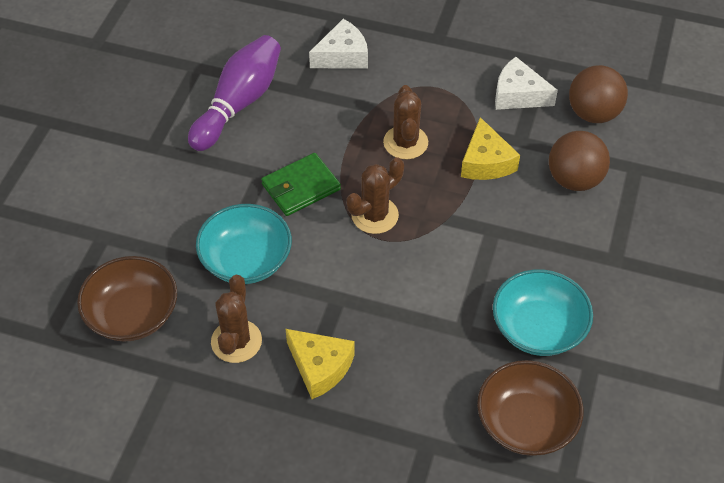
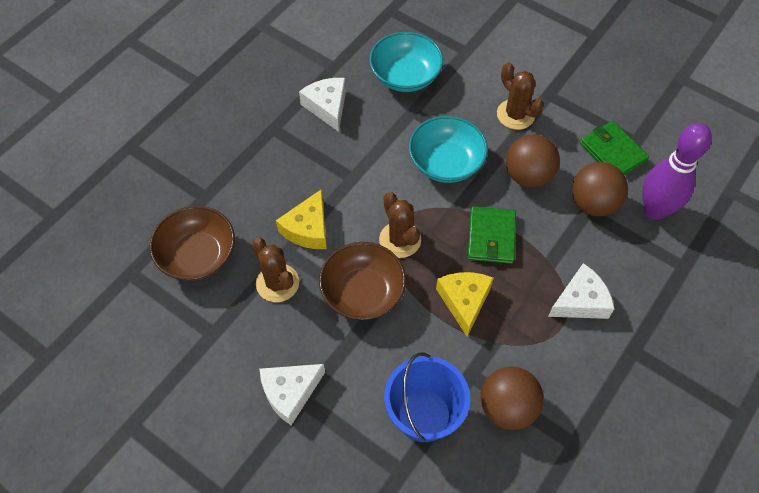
blue bucket: none = 0 -> [384,353,470,442] = 1
brown ball: [549,131,610,191] [569,65,628,123] = 2 -> [481,367,544,430] [506,134,560,188] [572,162,628,216] = 3
green wallet: [261,153,341,216] = 1 -> [468,206,516,264] [580,121,649,175] = 2
white cheese: [309,19,368,69] [495,57,558,110] = 2 -> [260,364,325,425] [299,78,346,132] [548,263,614,319] = 3

